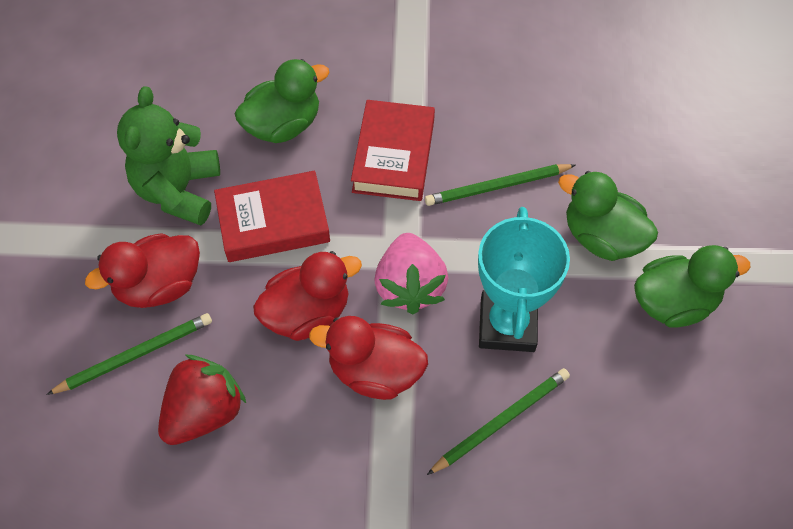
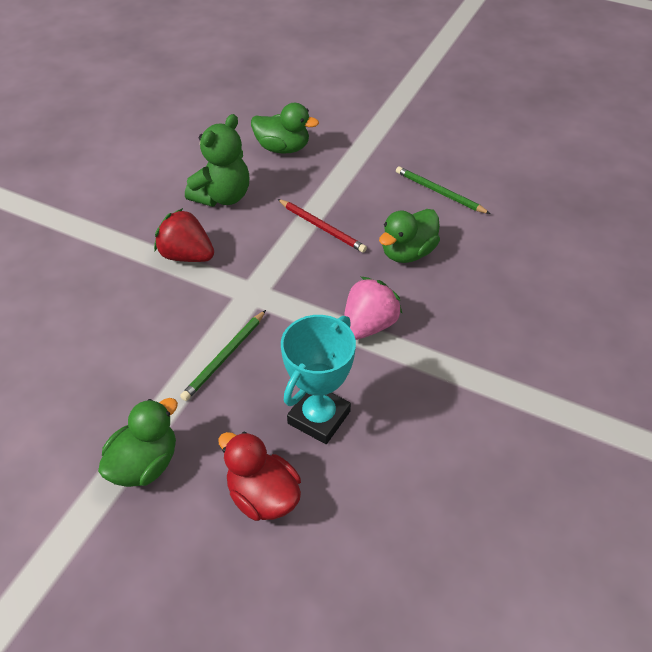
green pencil: [46,313,212,395] [425,164,576,206] [427,368,570,475] = 3 -> [180,310,266,401] [396,166,491,214] = 2
red book: [214,171,330,262] [351,100,435,201] = 2 -> none = 0
red duck: [85,233,200,308] [253,251,362,341] [309,316,428,400] = 3 -> [218,432,301,521] = 1
red pencil: none = 0 -> [278,199,367,253] = 1

